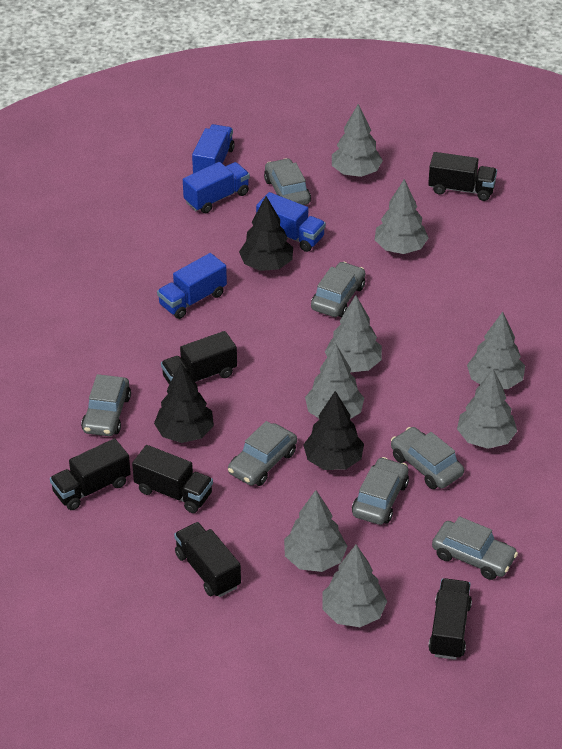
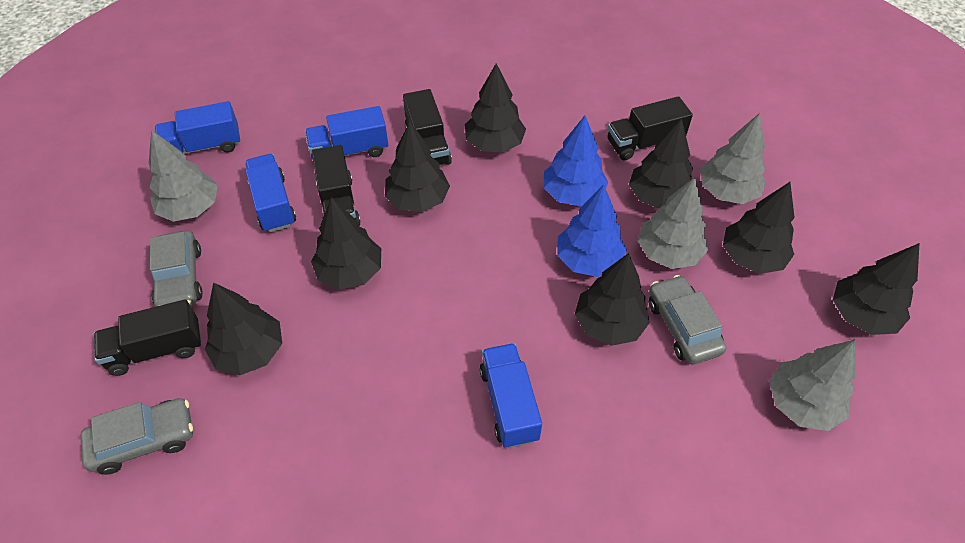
black tree: [154,364,214,443] [239,196,293,271] [303,391,364,470] = 3 -> [205,282,282,375] [311,197,381,290] [385,121,450,212] [465,63,526,153] [575,253,650,346] [629,119,693,209] [723,182,795,274] [833,243,920,335] = 8
black truck: [50,438,131,510] [132,445,213,513] [161,331,237,384] [174,522,241,597] [428,152,497,201] [428,578,472,660] = 6 -> [94,299,201,376] [312,145,361,226] [403,89,452,165] [607,96,693,161] = 4
blue tree: none = 0 -> [543,116,608,206] [557,185,627,277] = 2
grey car: [81,374,131,436] [228,421,297,486] [264,158,311,205] [311,262,365,317] [352,457,409,525] [391,427,464,489] [432,516,518,580] = 7 -> [80,398,193,475] [150,230,203,307] [648,275,726,364] = 3
grey tree: [284,490,347,572] [305,344,364,419] [323,544,387,627] [325,295,382,372] [332,104,383,177] [375,179,429,254] [457,369,517,449] [467,312,525,389] = 8 -> [149,130,218,222] [638,177,708,269] [700,113,766,204] [769,339,856,431] = 4

